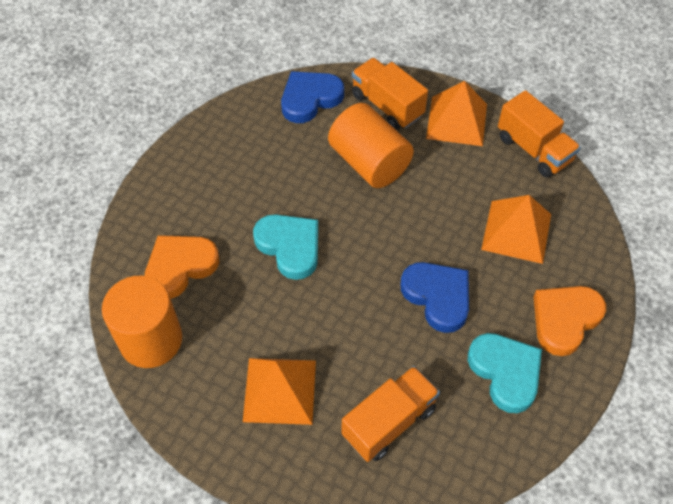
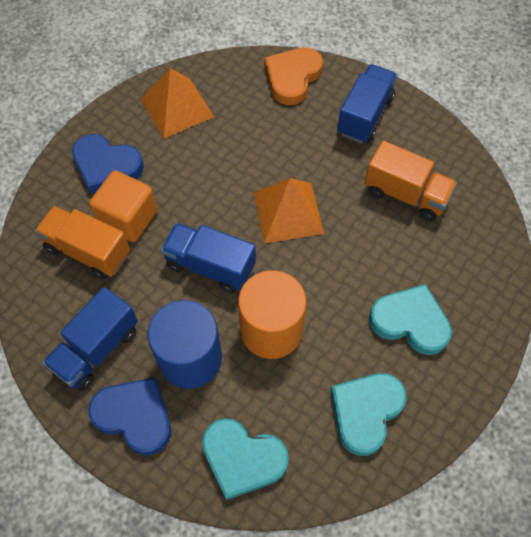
blue cylinder: none = 0 -> [148,300,222,389] = 1
blue truck: none = 0 -> [43,287,138,391] [161,223,256,293] [337,64,397,143] = 3
orange cube: none = 0 -> [89,171,157,242] = 1
orange cylinder: [102,276,182,368] [328,103,414,188] = 2 -> [238,270,307,359] = 1
orange heart: [145,235,219,299] [534,286,606,356] = 2 -> [264,47,323,105] = 1
orange pyramid: [243,358,316,425] [426,81,487,146] [481,195,551,264] = 3 -> [141,68,214,138] [254,178,324,243] = 2
orange truck: [342,366,440,462] [352,58,428,130] [498,90,581,178] = 3 -> [35,206,130,279] [364,141,457,221] = 2
turquoise heart: [253,214,318,280] [468,333,542,413] = 2 -> [202,418,289,500] [331,373,407,456] [369,284,452,355] = 3

